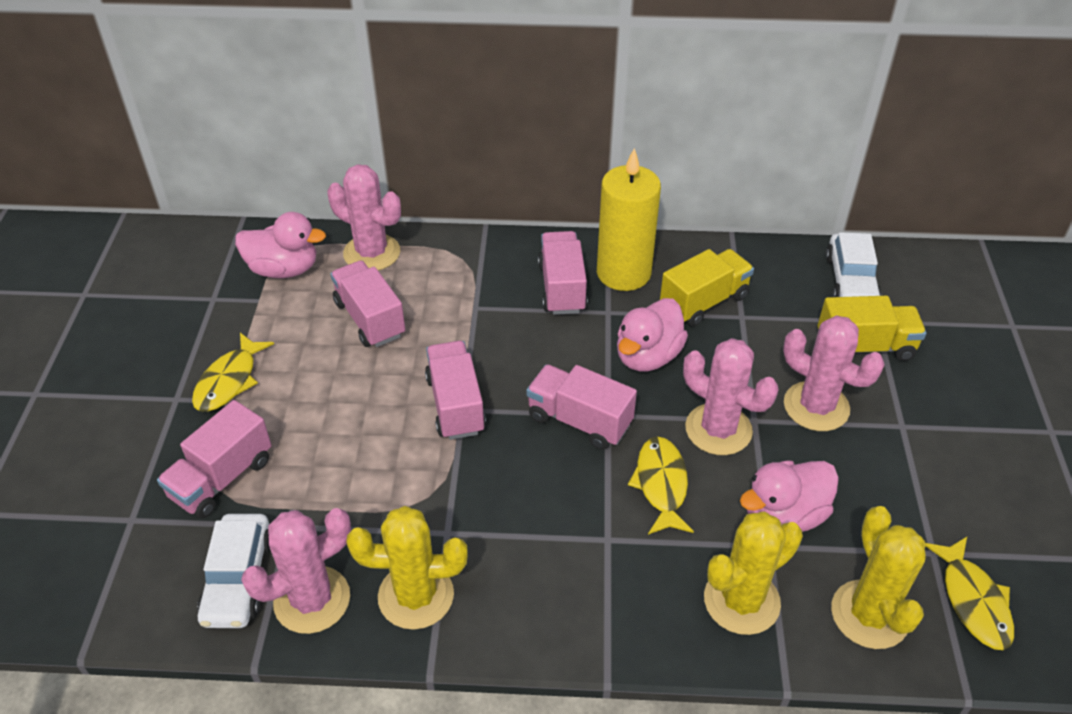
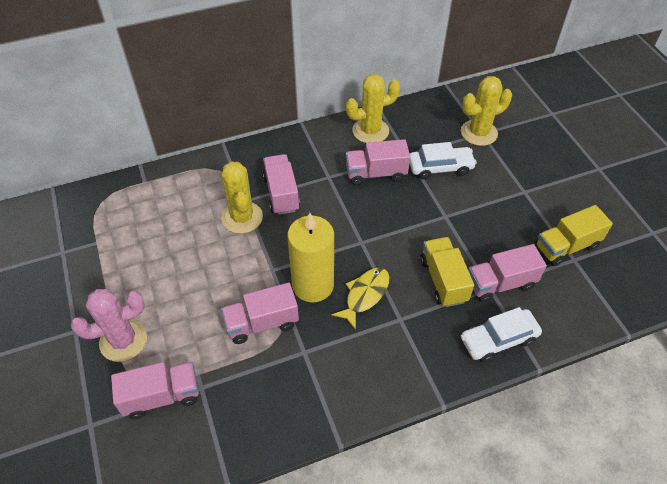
pink cactus: [241,508,351,634] [327,164,401,271] [683,338,778,455] [783,315,885,431] = 4 -> [71,289,147,362] = 1
pink duck: [235,212,326,278] [617,298,688,371] [740,460,839,532] = 3 -> none = 0
yellow fish: [192,333,274,412] [628,437,694,535] [925,537,1014,650] = 3 -> [332,267,389,330] = 1

